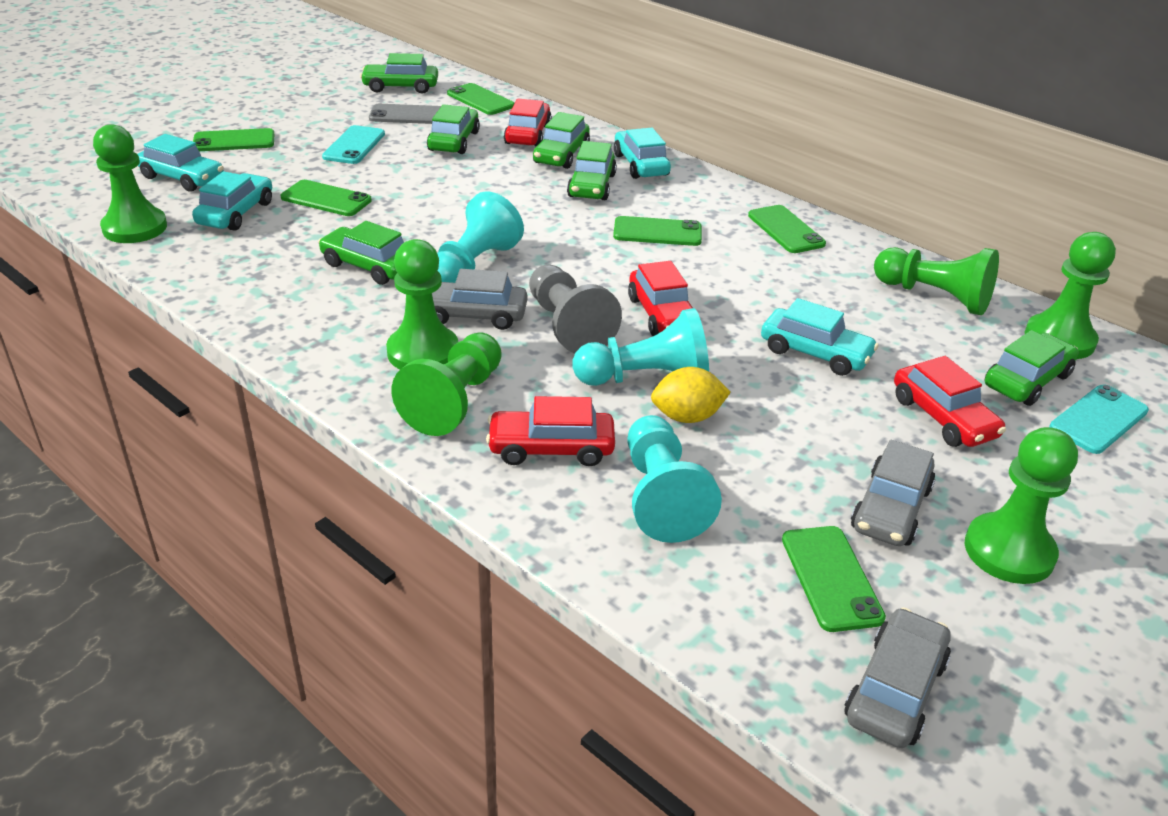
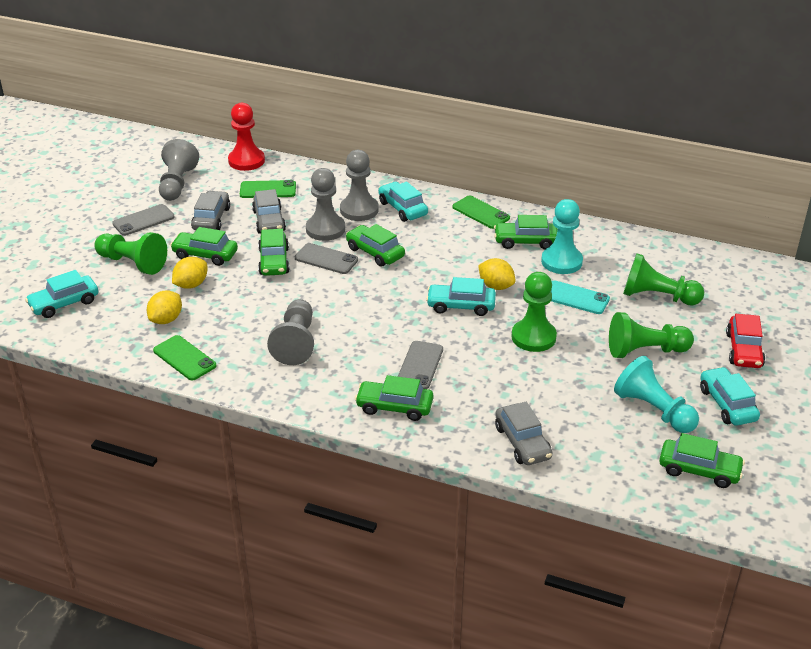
green pawn: [93,124,167,243] [386,239,458,370] [392,332,502,436] [874,247,999,315] [964,427,1078,584] [1025,232,1116,359] = 6 -> [94,232,167,275] [512,272,557,352] [609,312,694,358] [623,253,704,305] = 4
green phone: [193,128,274,151] [281,180,372,216] [447,83,514,115] [613,216,702,246] [748,205,826,253] [782,526,886,632] = 6 -> [153,335,216,380] [240,180,296,198] [452,195,510,229] = 3
grey pawn: [529,265,622,353] = 1 -> [159,139,199,201] [267,299,314,365] [306,168,345,241] [340,150,379,221] = 4
grey phone: [369,104,441,124] = 1 -> [112,204,175,236] [295,243,358,274] [398,341,443,389] = 3
red car: [486,396,615,466] [504,99,552,146] [628,261,693,336] [894,356,1006,447] = 4 -> [726,314,765,368] = 1
red pawn: none = 0 -> [228,103,265,171] = 1
turquoise pawn: [437,191,524,283] [573,308,709,386] [627,415,722,543] = 3 -> [541,199,583,274] [614,356,699,433] = 2
turquoise phone: [322,125,385,164] [1049,384,1149,454] = 2 -> [551,280,610,314] = 1
yellow lemon: [651,367,731,423] = 1 -> [147,290,182,324] [172,257,207,289] [478,258,516,290] = 3

